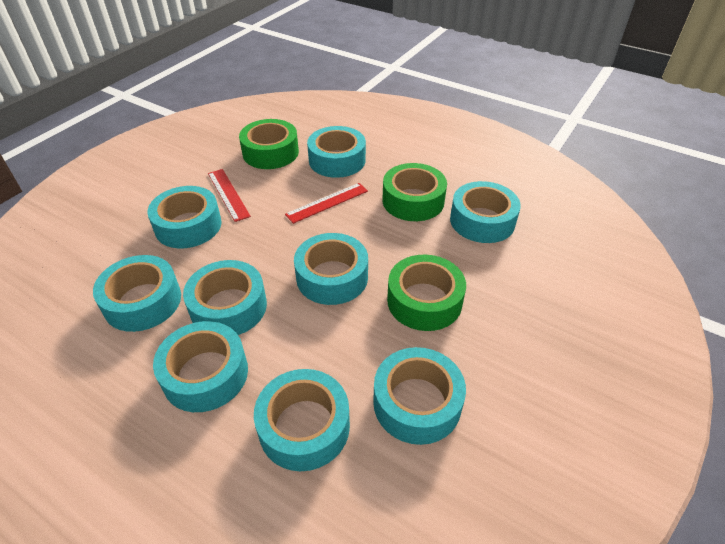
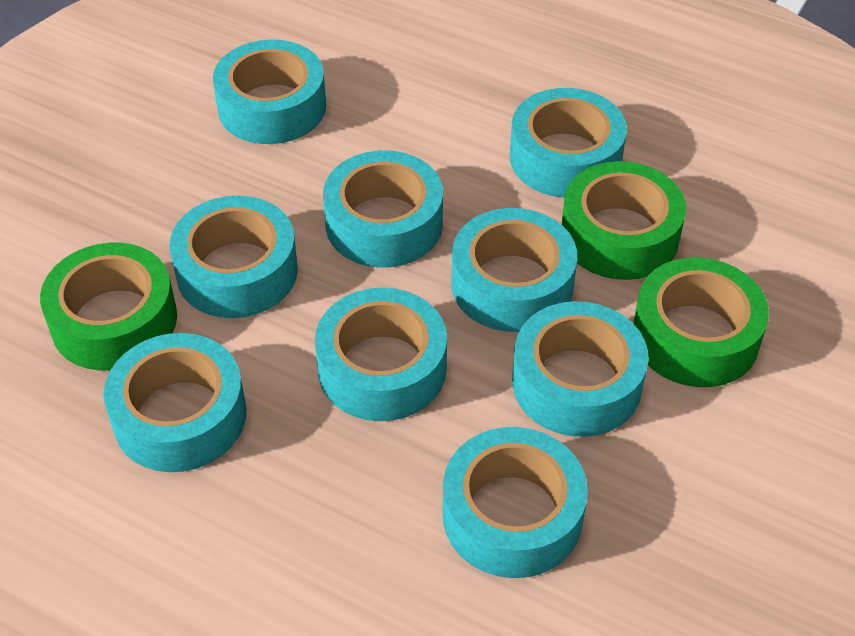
red ruler: [208,169,251,222] [285,183,368,224] = 2 -> none = 0

